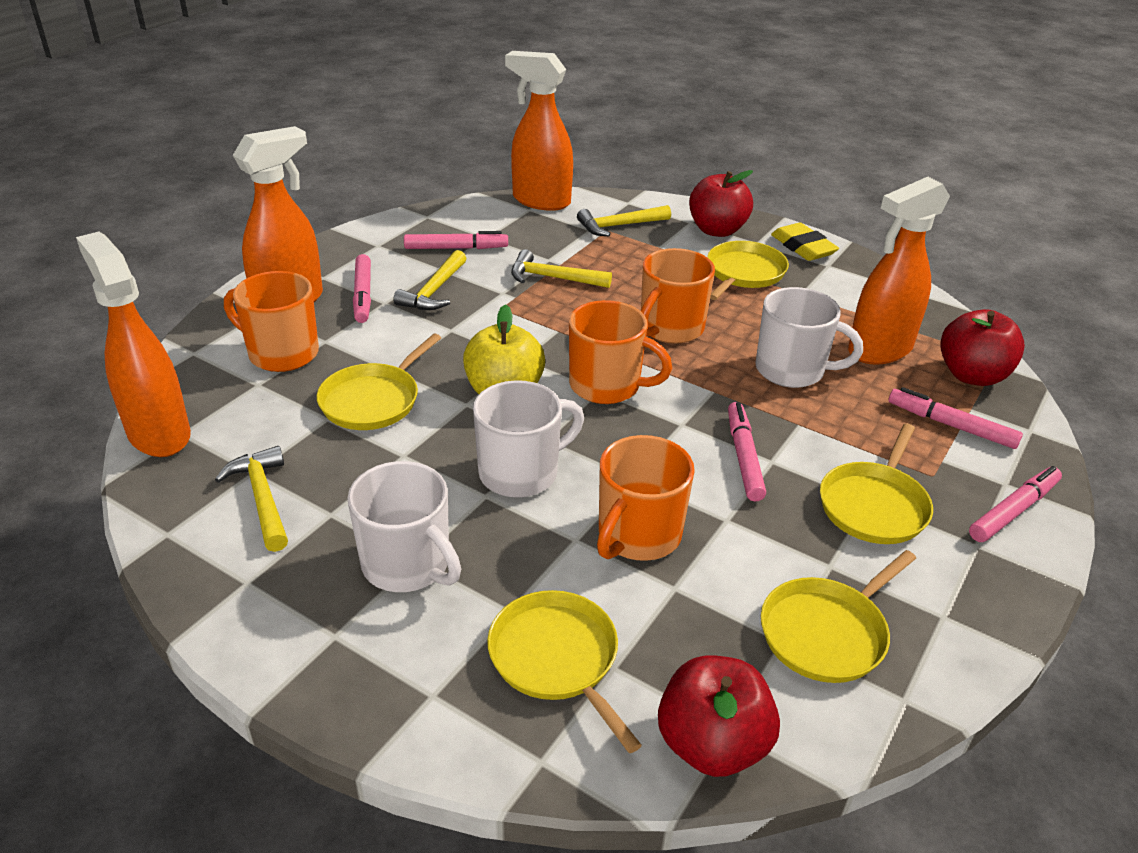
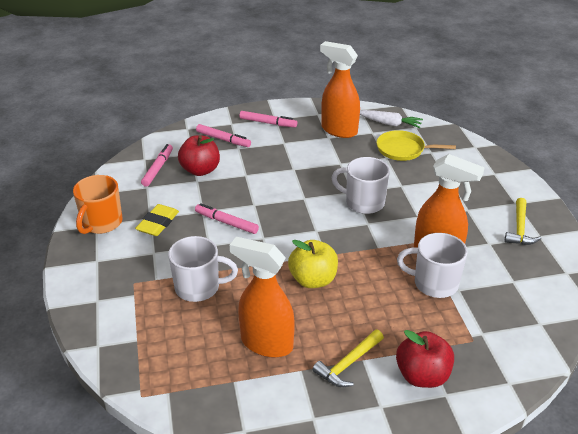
orange mug: [224,271,319,372] [569,300,672,404] [597,435,695,561] [641,248,715,344] = 4 -> [73,175,123,234] = 1
orange spray bottle: [76,232,191,457] [233,126,323,302] [505,51,573,211] [848,177,950,365] = 4 -> [230,237,295,357] [320,41,360,138] [414,154,485,248] = 3
pink marker: [353,254,371,323] [404,231,508,249] [728,402,766,502] [889,387,1023,449] [969,466,1062,542] = 5 -> [141,144,173,187] [195,203,259,234] [196,124,251,147] [240,111,297,127] = 4
red apple: [658,656,780,777] [689,170,753,237] [940,309,1025,386] = 3 -> [178,135,220,176] [396,330,454,388] = 2
white carrot: none = 0 -> [360,110,423,128] = 1
yellow hammer: [215,446,288,552] [394,250,467,310] [511,249,612,288] [577,205,671,236] = 4 -> [312,329,384,387] [504,198,541,245] = 2
yellow pan: [317,334,441,430] [487,590,642,753] [707,241,789,300] [761,550,916,683] [820,423,933,544] = 5 -> [377,130,456,161] = 1

